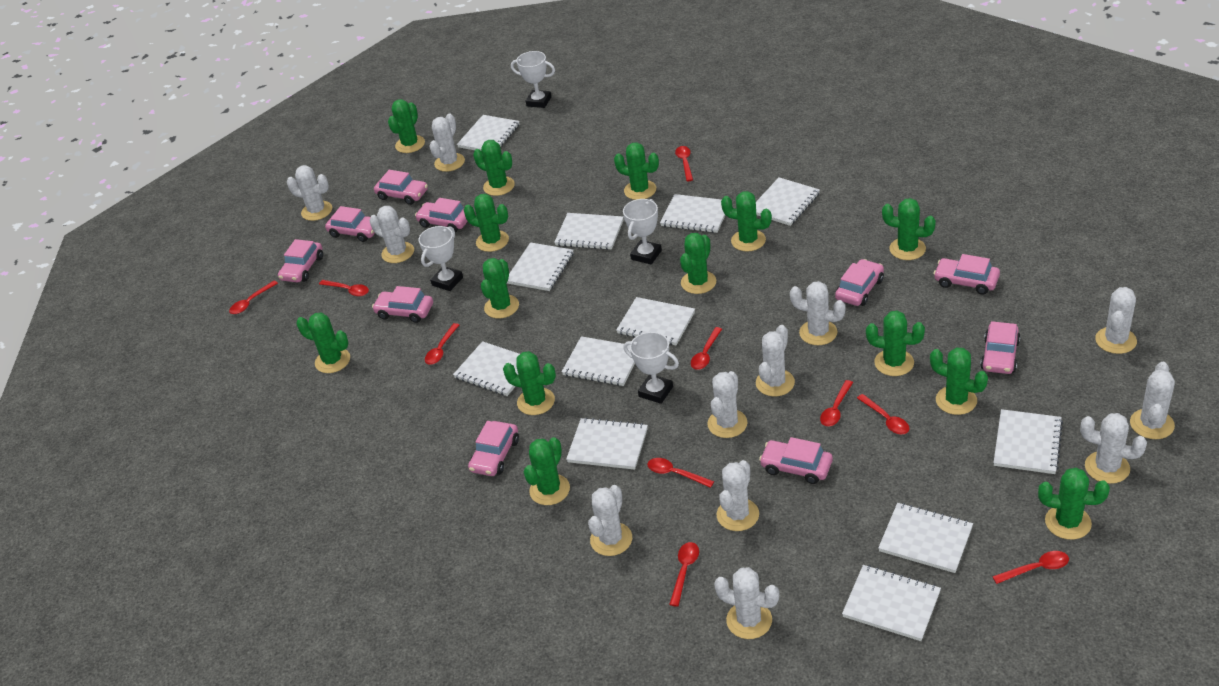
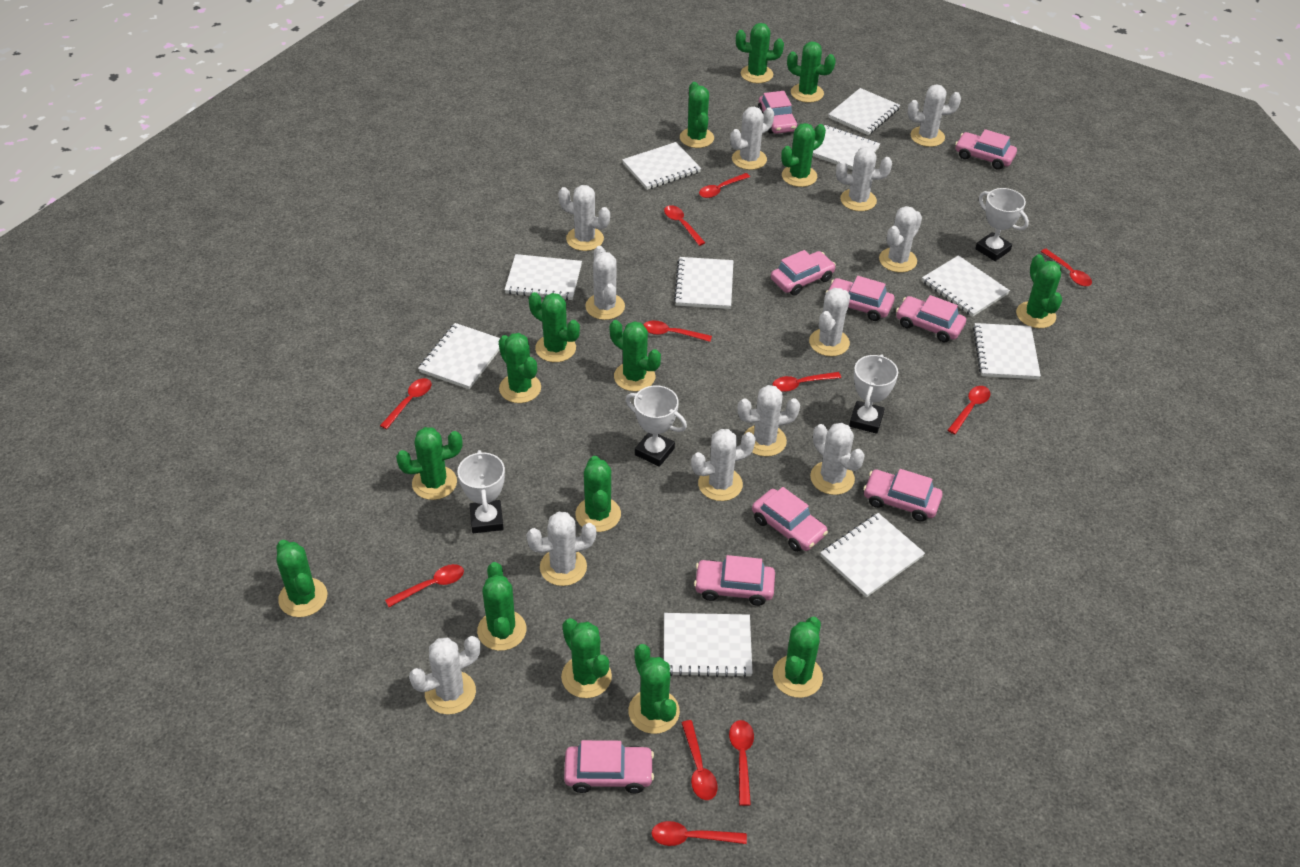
green cactus: [296,312,350,373] [388,99,425,153] [464,194,509,252] [473,140,515,196] [481,258,519,318] [503,351,556,415] [524,437,570,505] [614,143,659,200] [680,233,716,294] [721,191,772,252] [866,311,925,376] [882,198,936,260] [930,348,988,415] [1038,468,1110,540] = 14 -> [276,540,327,617] [396,427,462,500] [477,562,526,651] [499,333,541,403] [529,292,580,362] [561,618,612,698] [575,456,621,532] [610,320,661,391] [628,644,680,734] [680,82,714,148] [736,23,784,83] [773,617,823,698] [781,123,826,187] [787,42,836,103] [1016,254,1062,328] = 15
pink car: [278,239,323,282] [325,206,375,242] [372,286,433,323] [374,170,428,205] [415,198,468,232] [468,421,519,476] [759,437,833,484] [835,259,884,306] [933,254,1000,295] [980,321,1020,374] = 10 -> [564,740,654,794] [694,555,775,606] [752,487,828,552] [758,91,798,134] [771,250,836,296] [825,276,895,321] [863,469,942,522] [896,295,966,342] [955,129,1017,170] = 9
red spoon: [229,281,278,314] [319,280,369,296] [425,323,459,364] [647,458,714,488] [669,542,699,607] [675,146,693,181] [691,327,722,370] [820,380,853,426] [857,394,909,434] [992,551,1069,584] = 10 -> [380,378,431,429] [385,564,464,607] [643,320,712,342] [651,821,747,846] [664,205,705,246] [681,720,718,800] [699,173,750,198] [729,720,754,806] [772,372,841,392] [948,386,990,434] [1041,249,1092,286] = 11
white notebook: [453,341,520,396] [457,115,520,150] [507,242,573,291] [554,213,624,250] [562,336,635,386] [566,417,648,470] [616,297,695,345] [660,194,725,233] [756,177,820,226] [842,565,941,641] [878,503,973,573] [993,409,1063,474] = 12 -> [418,323,500,389] [505,254,582,300] [622,142,701,190] [664,613,753,678] [674,257,733,309] [813,125,880,170] [820,513,925,597] [828,88,900,135] [922,255,1010,317] [973,323,1041,379] = 10

